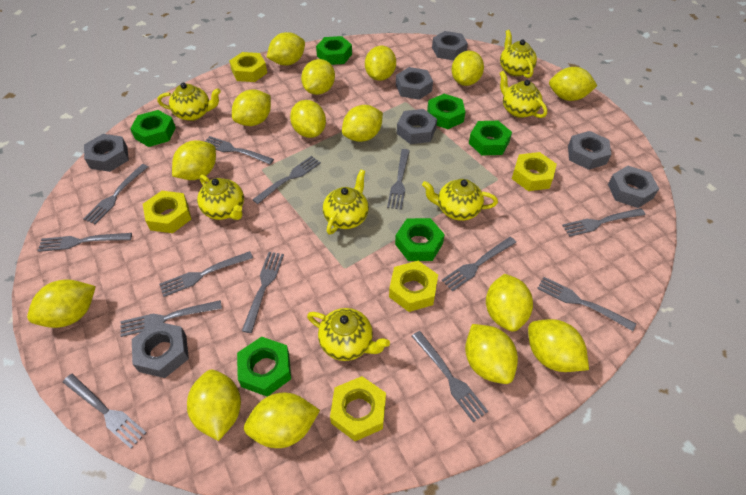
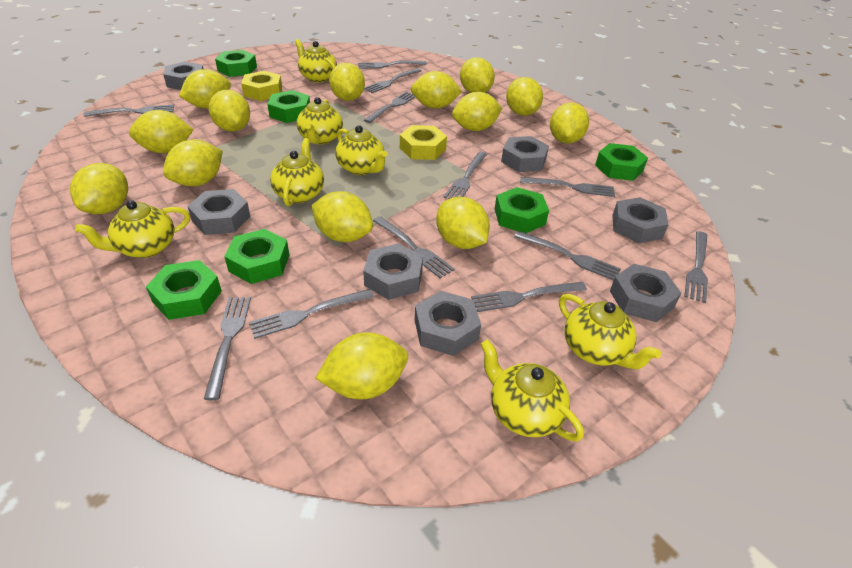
grey fork: [38,233,132,252] [63,374,147,449] [83,164,148,224] [120,300,222,337] [159,251,253,297] [204,136,274,164] [242,252,284,333] [252,156,321,204] [387,149,410,210] [412,331,488,422] [441,237,516,292] [537,277,636,331] [562,208,645,237] = 13 -> [84,104,174,117] [204,297,251,400] [249,289,374,339] [358,60,427,69] [364,68,422,93] [364,92,415,123] [373,216,455,278] [444,152,487,199] [471,282,587,312] [514,231,621,281] [520,177,615,197] [684,231,708,303] = 12
yellow lemon: [27,279,96,328] [172,140,216,180] [187,370,241,441] [232,90,271,126] [244,393,320,448] [267,32,305,65] [290,100,326,138] [301,59,335,95] [342,105,383,142] [365,46,396,81] [452,51,484,86] [465,324,518,384] [486,274,533,332] [528,319,589,372] [549,67,598,101] = 15 -> [70,163,128,214] [129,110,193,153] [163,140,223,186] [179,69,231,108] [209,90,250,132] [312,191,373,242] [315,332,408,400] [329,62,365,101] [411,71,462,109] [436,197,490,249] [452,92,503,131] [460,57,495,93] [506,77,543,116] [550,102,589,144] = 14
yellow nut: [143,191,191,233] [229,52,267,82] [330,376,386,441] [389,261,438,312] [512,152,557,191] = 5 -> [241,71,282,101] [400,125,447,160] = 2

